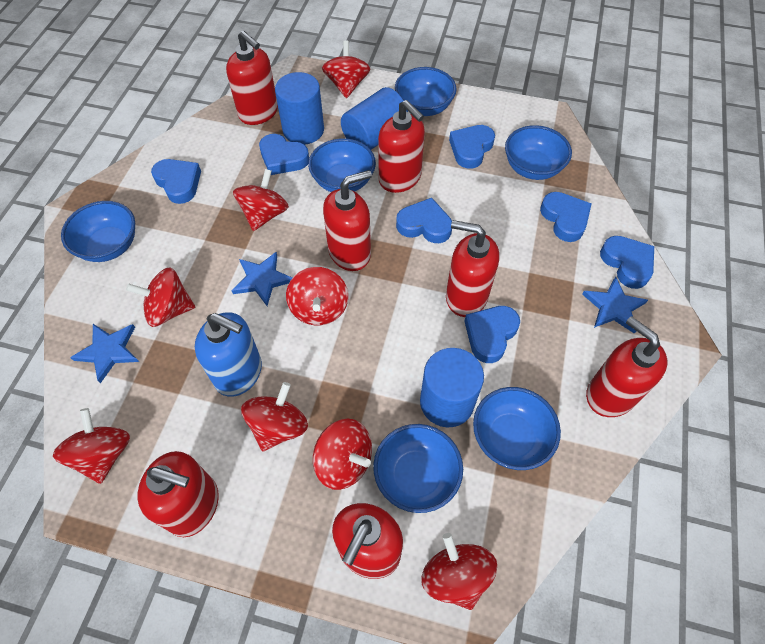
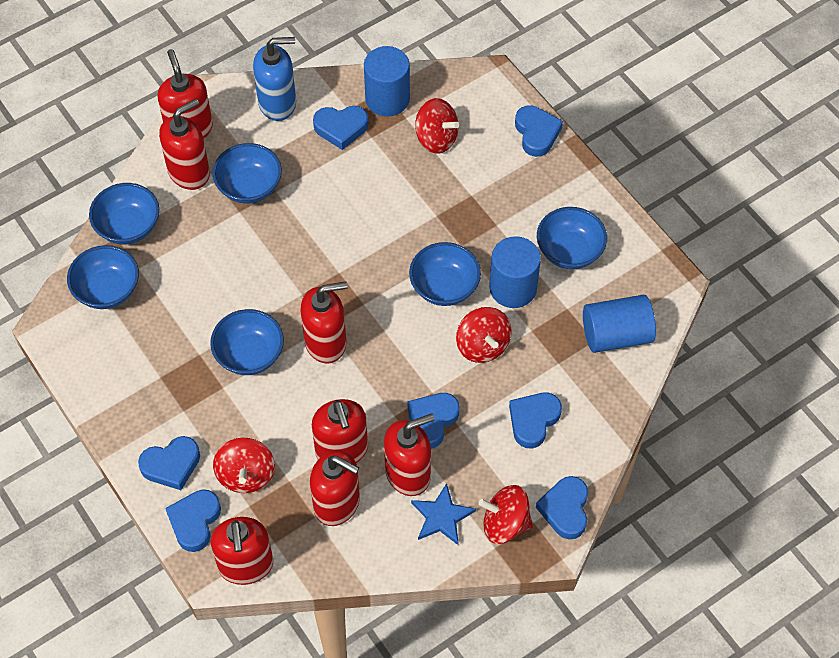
blue star: [70,324,139,383] [232,252,292,306] [582,277,648,334] = 3 -> [411,483,476,545] = 1
red spinning top: [53,408,130,484] [126,268,195,327] [233,169,289,231] [241,382,308,451] [286,267,348,325] [313,419,372,490] [322,40,370,98] [421,533,497,610] = 8 -> [213,438,275,493] [415,98,459,153] [456,307,512,363] [478,485,533,544] = 4

